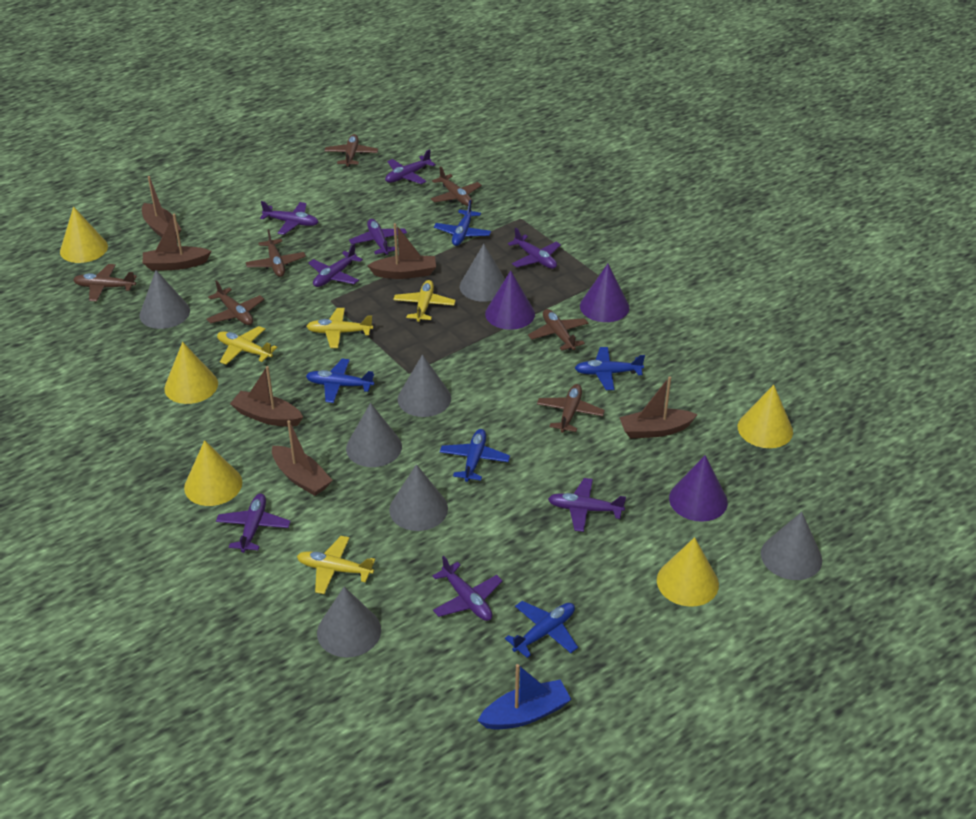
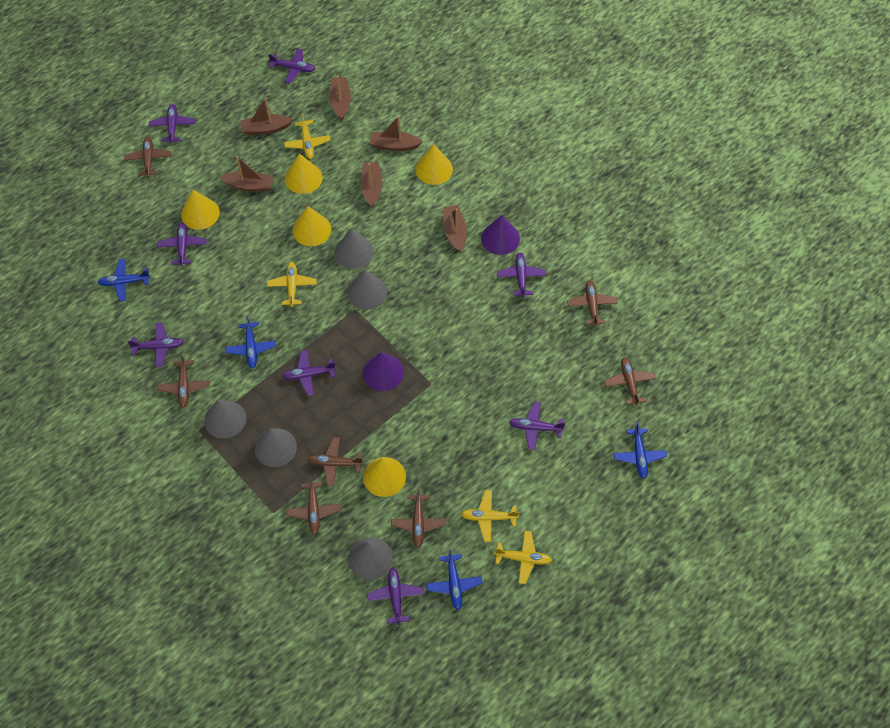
blue boat: [478,664,572,730] = 1 -> none = 0
blue plane: [306,359,374,403] [434,200,491,246] [440,429,510,482] [505,601,578,658] [575,347,645,390] = 5 -> [98,259,150,302] [225,316,276,368] [426,549,482,610] [614,422,667,479] = 4
grey cone: [139,270,190,329] [317,587,381,657] [346,403,402,467] [389,464,448,531] [398,354,451,417] [460,244,505,302] [761,512,822,580] = 7 -> [204,400,246,439] [254,428,297,467] [335,229,374,269] [347,270,387,309] [348,537,393,580] = 5
purple cone: [485,270,535,330] [580,264,630,322] [669,455,728,522] = 3 -> [363,352,404,391] [481,215,520,255] = 2

